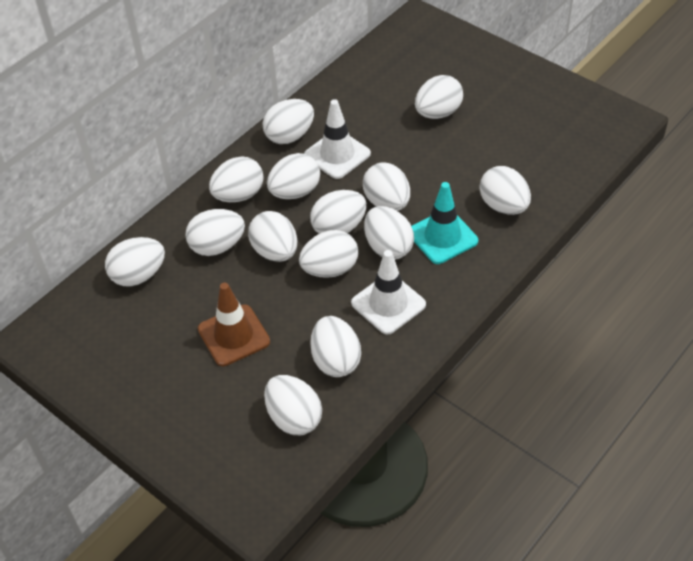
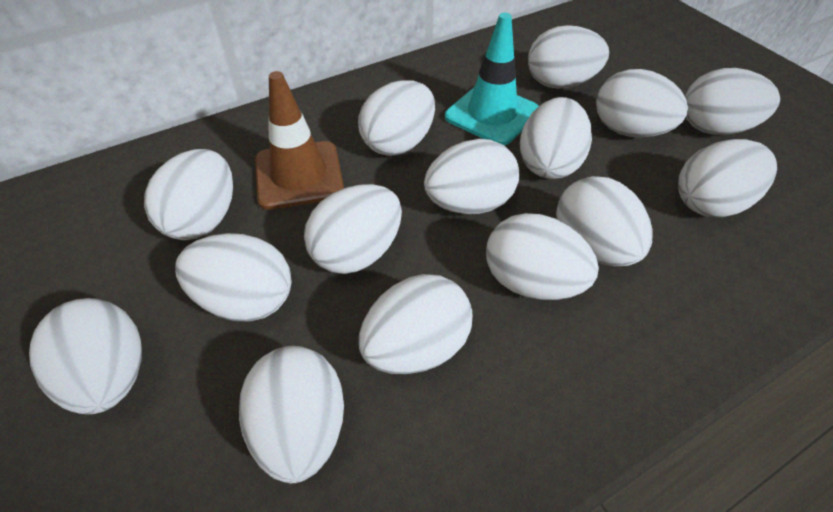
white egg: [105,237,165,286] [185,209,245,256] [209,156,264,202] [248,211,297,262] [262,99,314,144] [264,375,322,435] [267,153,320,199] [299,230,358,278] [310,190,366,234] [310,316,361,377] [363,163,410,211] [364,206,414,260] [415,75,463,119] [480,166,531,215] = 14 -> [29,298,142,414] [144,149,233,240] [175,233,291,321] [239,346,344,483] [304,184,402,274] [358,80,435,156] [359,274,472,374] [424,139,519,214] [486,213,599,300] [520,97,592,179] [528,25,609,89] [556,176,653,266] [596,69,688,138] [678,139,777,218] [685,68,780,135] = 15
white traffic cone: [304,99,371,179] [351,250,426,335] = 2 -> none = 0

